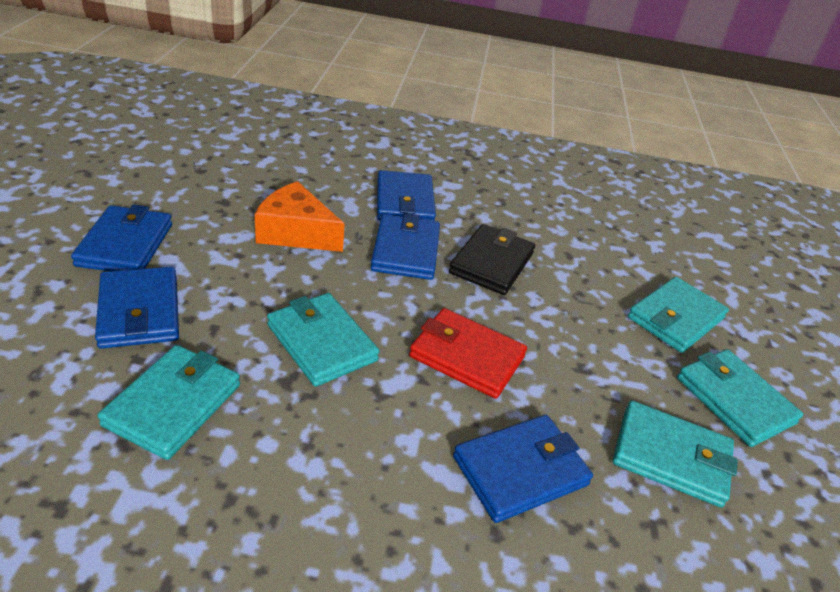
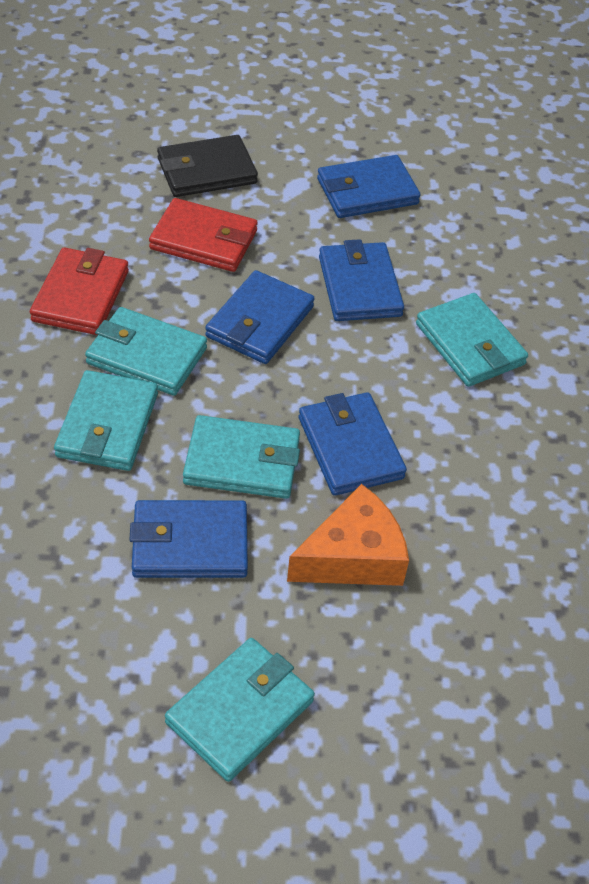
red wallet: [409,308,527,399] = 1 -> [30,248,129,335] [149,198,258,272] = 2

